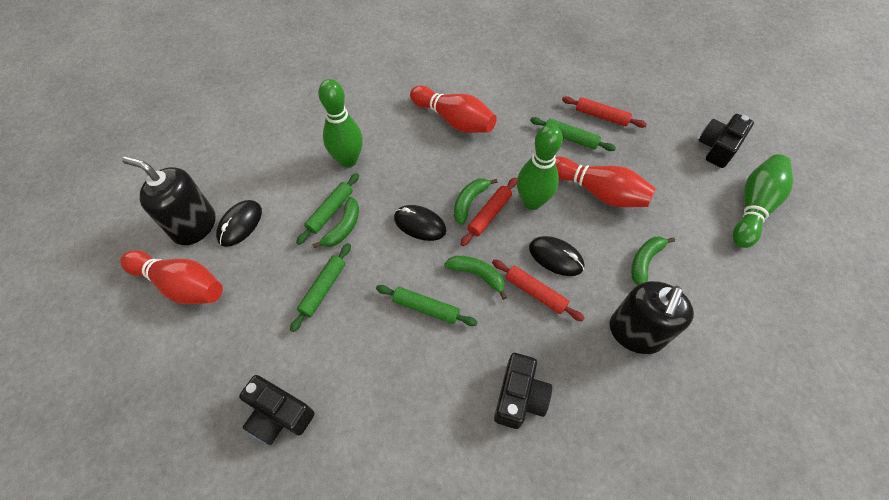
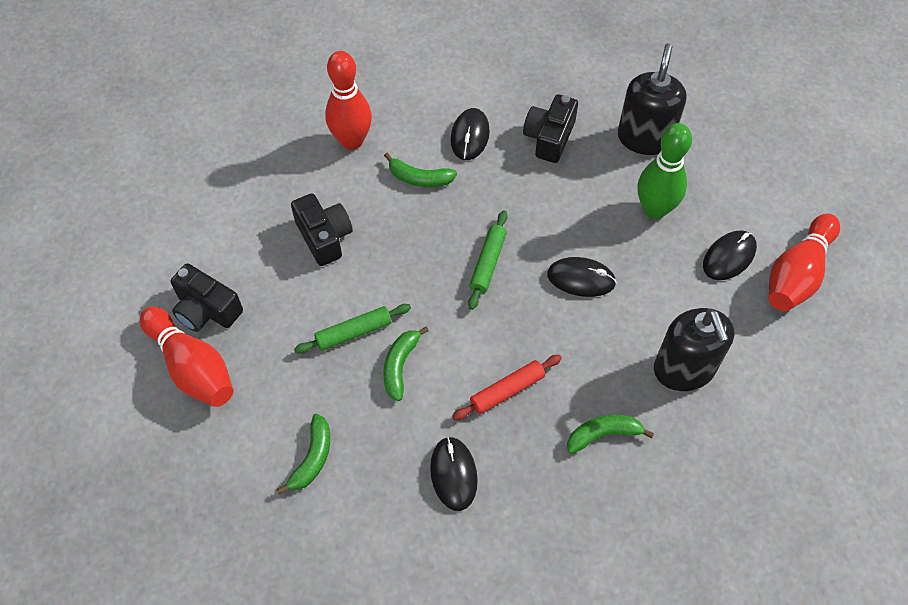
black mouse: [216,200,262,247] [394,205,447,241] [529,236,584,276] = 3 -> [430,437,478,511] [451,108,490,160] [547,257,617,297] [703,230,757,280] = 4
green bowling pin: [318,79,363,167] [517,124,563,210] [733,154,793,248] = 3 -> [638,123,692,219] = 1
green rolling pin: [290,243,351,332] [296,173,359,245] [376,285,477,326] [530,117,616,151] = 4 -> [294,304,411,354] [468,210,508,310] = 2
red rolling pin: [461,178,517,246] [492,259,585,322] [562,96,647,128] = 3 -> [452,355,562,420] = 1

